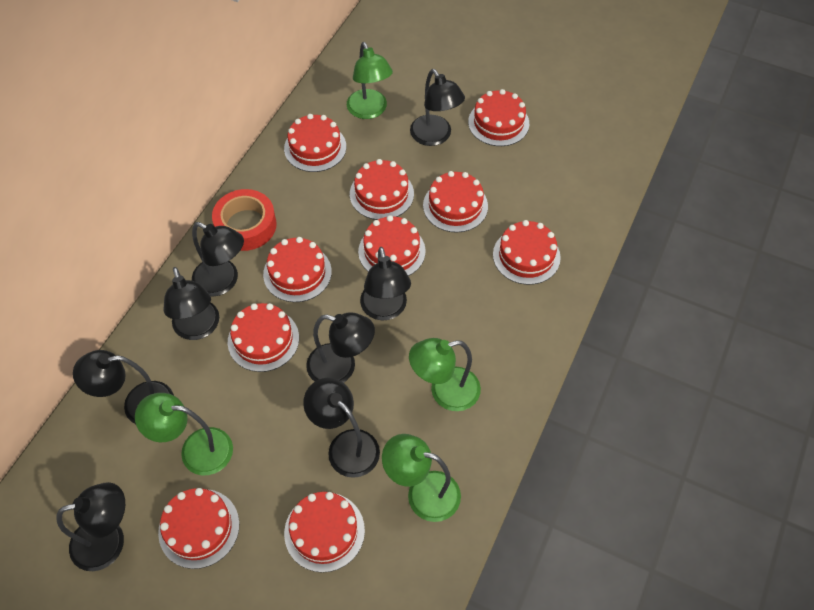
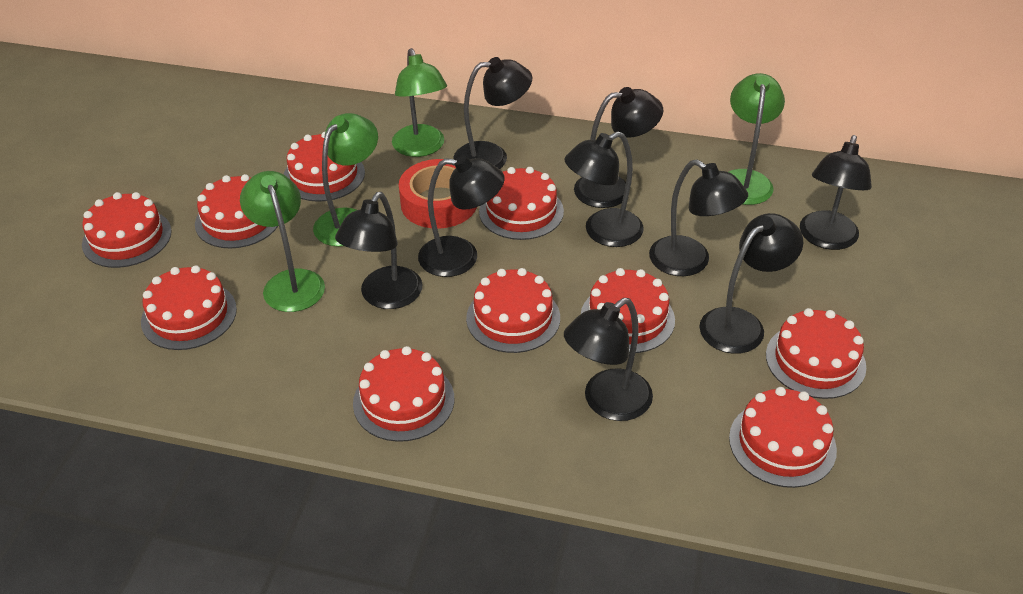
black lamp: [56,482,125,571] [73,350,174,424] [164,267,219,340] [192,222,244,297] [303,378,380,478] [306,312,375,383] [360,247,411,320] [410,69,465,146] = 8 -> [335,192,422,309] [418,155,505,277] [453,57,533,169] [564,298,653,421] [565,132,644,247] [574,87,663,208] [649,160,748,276] [699,213,803,354] [800,135,872,250] = 9

